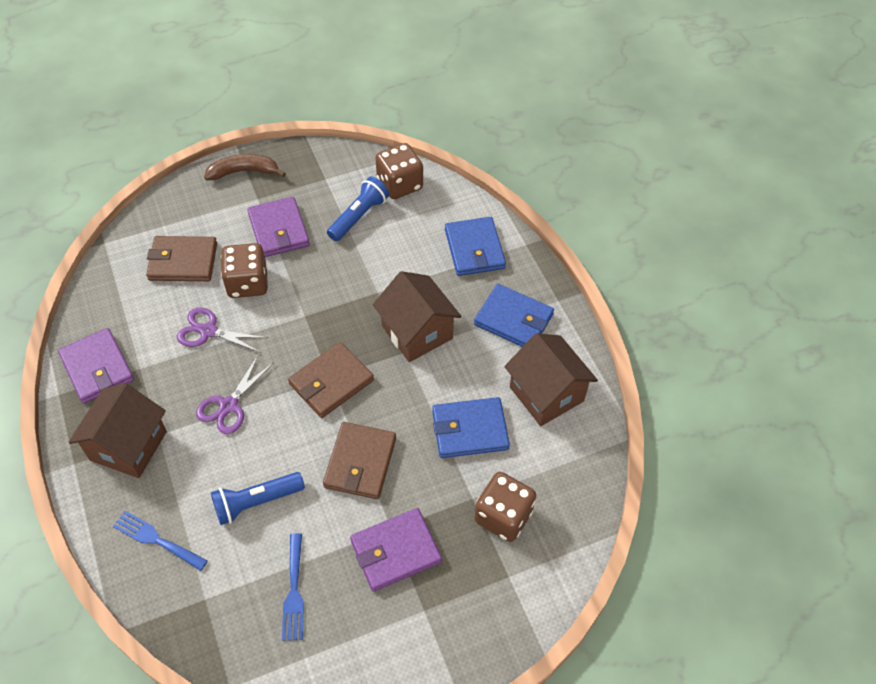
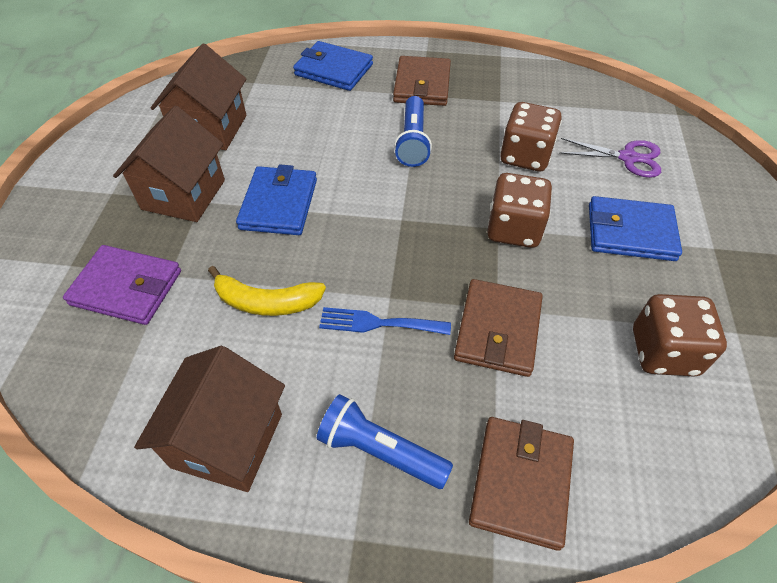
blue fork: [113,511,208,571] [282,533,304,641] = 2 -> [319,307,451,335] = 1
brown banana: [204,154,286,181] = 1 -> none = 0
purple scissors: [177,308,268,353] [196,356,274,434] = 2 -> [559,138,661,178] = 1
purple wallet: [58,328,134,404] [247,197,310,257] [350,508,442,592] = 3 -> [63,245,181,325] = 1
yellow banana: none = 0 -> [208,266,326,316] = 1

